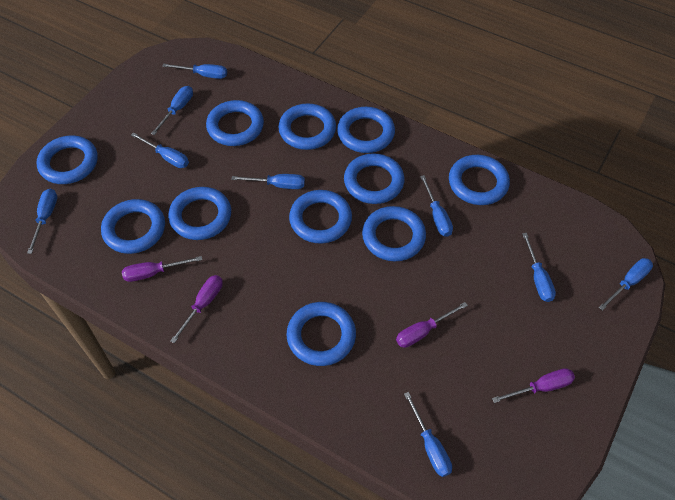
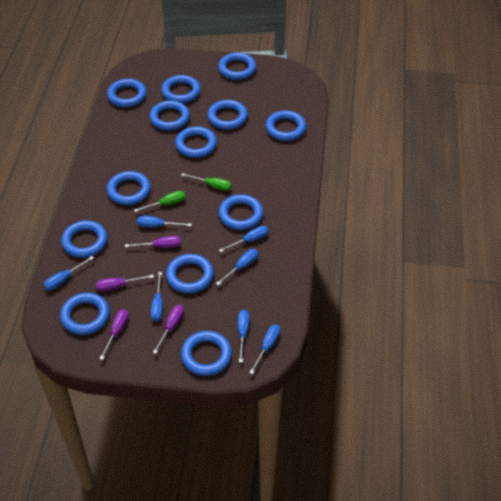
blue ring: [37,135,98,184] [101,199,165,254] [168,187,231,240] [206,100,264,146] [278,103,336,150] [286,302,356,366] [289,190,352,244] [337,107,395,153] [344,153,405,204] [362,206,426,261] [449,155,510,205] = 11 -> [60,293,110,335] [61,221,108,258] [107,79,147,107] [107,171,151,205] [149,101,190,131] [161,75,201,103] [166,254,214,293] [175,126,217,158] [181,331,232,376] [207,100,248,130] [218,53,256,80] [219,194,263,230] [265,110,306,141] = 13
blue screwdriver: [27,189,57,254] [131,132,189,168] [151,86,193,135] [162,64,227,79] [231,174,305,189] [404,392,452,477] [420,175,453,237] [522,233,556,302] [598,258,653,311] = 9 -> [43,256,94,290] [137,216,192,227] [151,272,163,321] [216,249,258,285] [219,226,269,252] [238,310,249,362] [249,325,280,374] = 7
green screwdriver: none = 0 -> [134,191,186,212] [181,173,231,191] = 2

